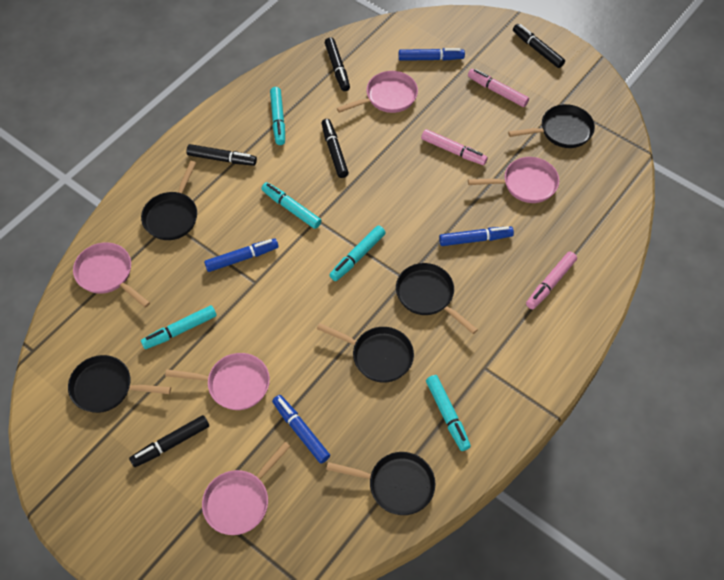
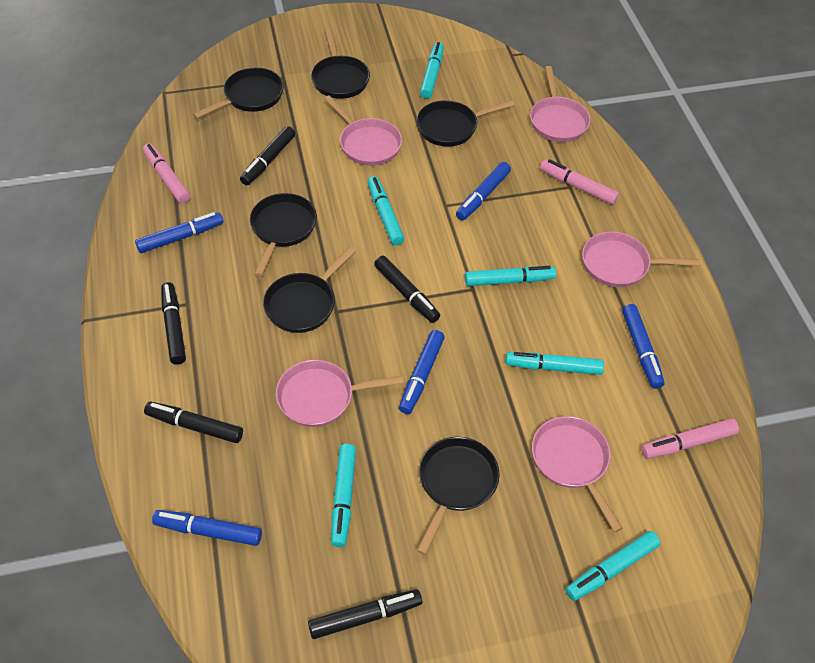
blue marker: [204,238,279,272] [272,395,330,464] [399,48,465,61] [439,226,514,246] = 4 -> [135,212,224,253] [152,510,262,546] [399,330,445,414] [456,162,511,220] [622,304,665,389] = 5
turquoise marker: [141,305,217,349] [261,182,322,229] [270,87,285,145] [330,225,386,281] [426,375,471,451] = 5 -> [331,444,356,547] [367,176,405,246] [420,42,444,99] [465,266,556,286] [505,352,604,375] [566,531,660,601] = 6

